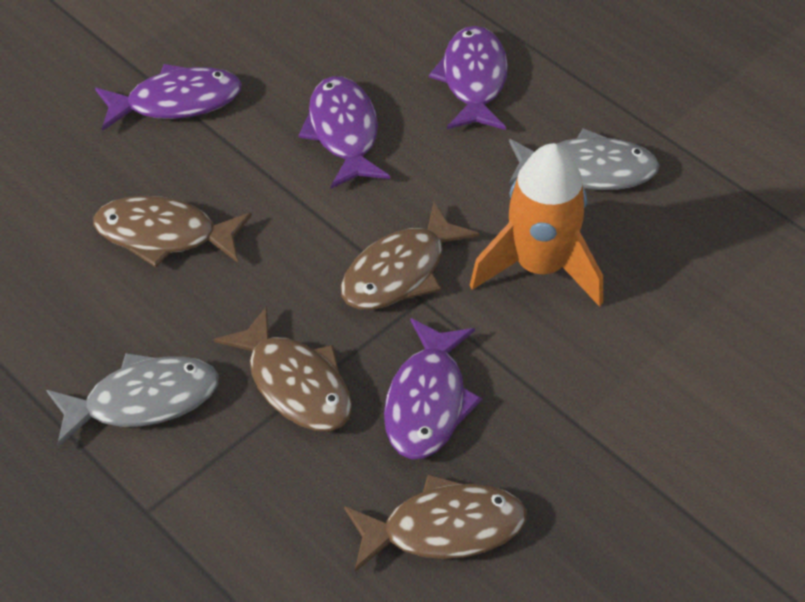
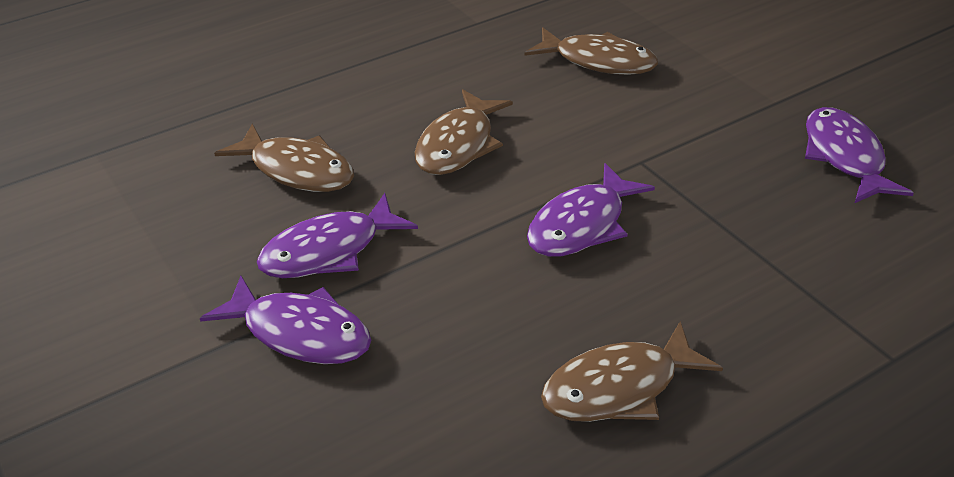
grey fish: [46,353,219,447] [509,128,660,190] = 2 -> none = 0
orange rocket: [470,143,603,307] = 1 -> none = 0

